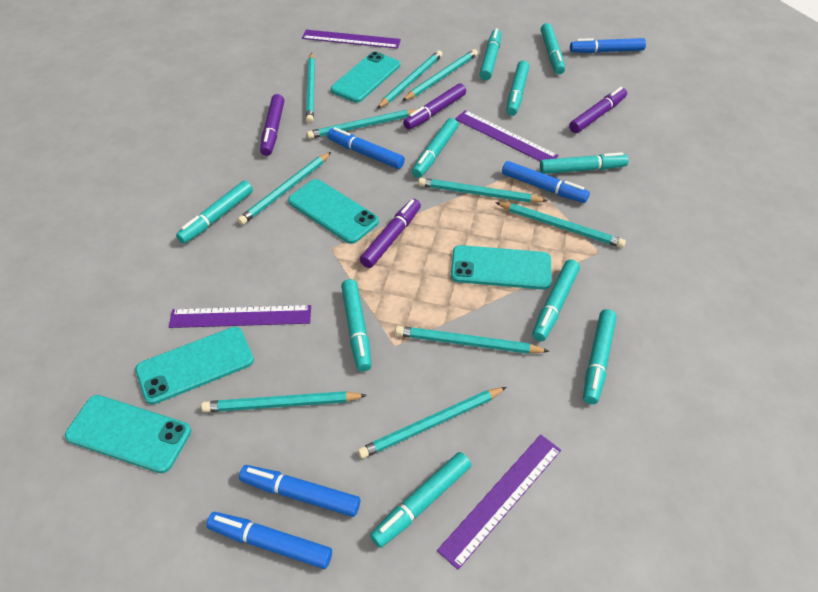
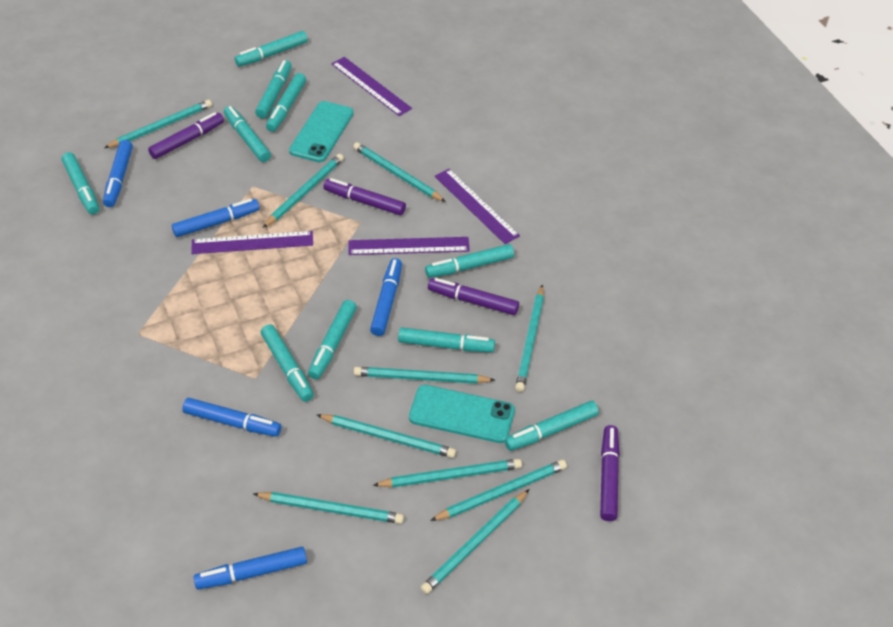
turquoise phone: [65,395,191,473] [135,327,254,405] [288,179,379,244] [331,52,400,103] [451,245,552,290] = 5 -> [289,101,354,162] [409,385,515,443] = 2

